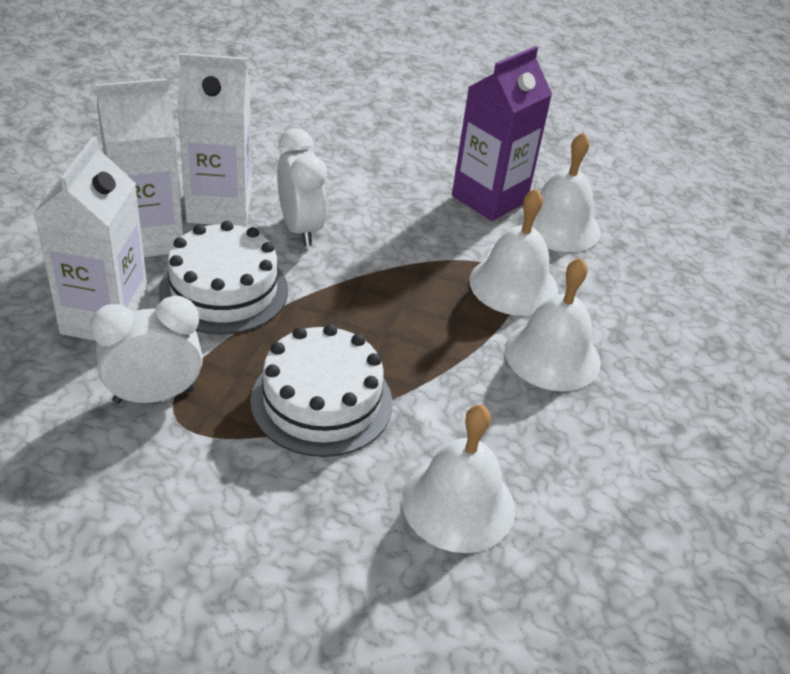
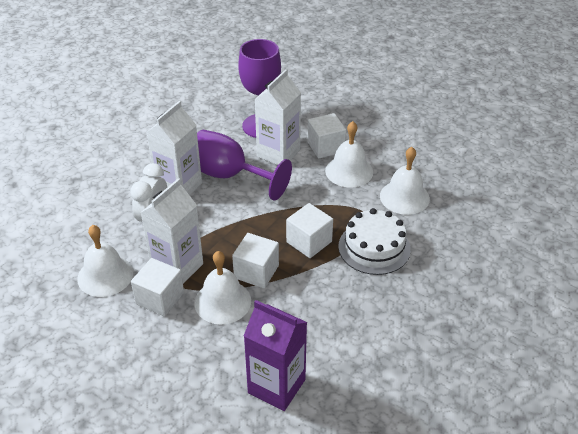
purple goblet: none = 0 -> [197,130,292,200] [238,39,281,138] = 2
white cake: [159,221,288,334] [250,324,392,457] = 2 -> [338,208,411,275] = 1
white clock: [90,295,203,404] [277,128,327,246] = 2 -> [130,163,167,222] = 1
white cube: none = 0 -> [131,258,184,316] [232,233,279,288] [286,203,333,258] [307,113,346,159] = 4

